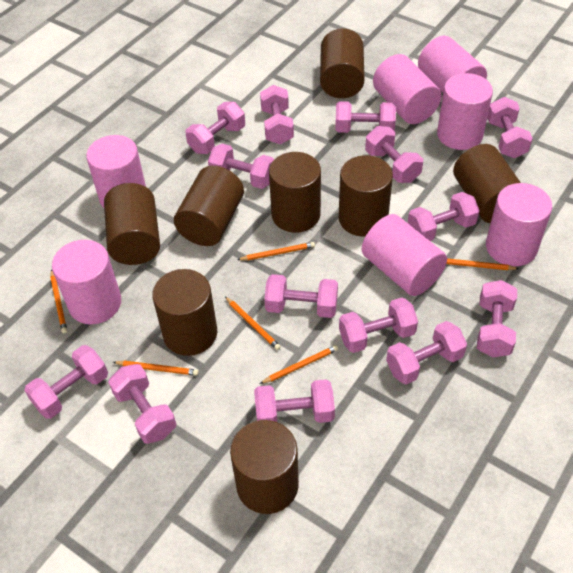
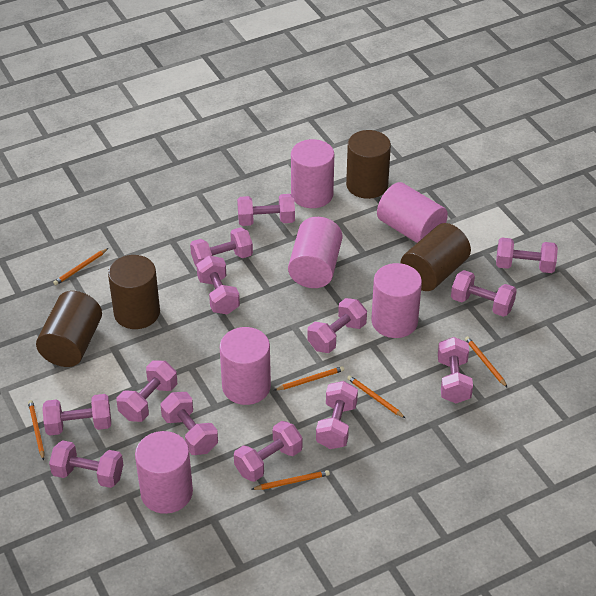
brown cylinder: [104,183,160,265] [152,269,217,356] [174,166,244,246] [230,420,299,514] [269,152,321,233] [320,29,364,98] [339,155,393,237] [453,144,521,223] = 8 -> [36,291,102,367] [108,255,160,329] [346,130,391,199] [401,223,471,291] = 4
pink cylinder: [52,240,121,325] [86,135,146,208] [362,214,447,296] [373,54,442,124] [418,36,487,92] [437,73,493,150] [486,183,552,266] = 7 -> [135,431,193,514] [220,327,271,405] [288,217,342,288] [291,139,334,208] [371,263,422,338] [377,182,448,243] = 6
pink dumbbell: [24,345,108,419] [108,364,176,444] [185,102,245,154] [208,144,274,189] [254,379,335,423] [260,85,294,144] [264,274,338,318] [335,101,396,133] [339,297,418,353] [365,126,423,183] [386,321,467,385] [408,192,480,241] [477,280,517,357] [487,97,533,158] = 14 -> [42,394,111,436] [49,440,124,488] [117,360,177,422] [160,392,218,455] [190,227,253,267] [196,256,240,314] [234,421,303,482] [237,194,295,226] [307,298,367,353] [316,381,358,449] [438,337,473,403] [451,270,517,317] [496,238,558,273] = 13

